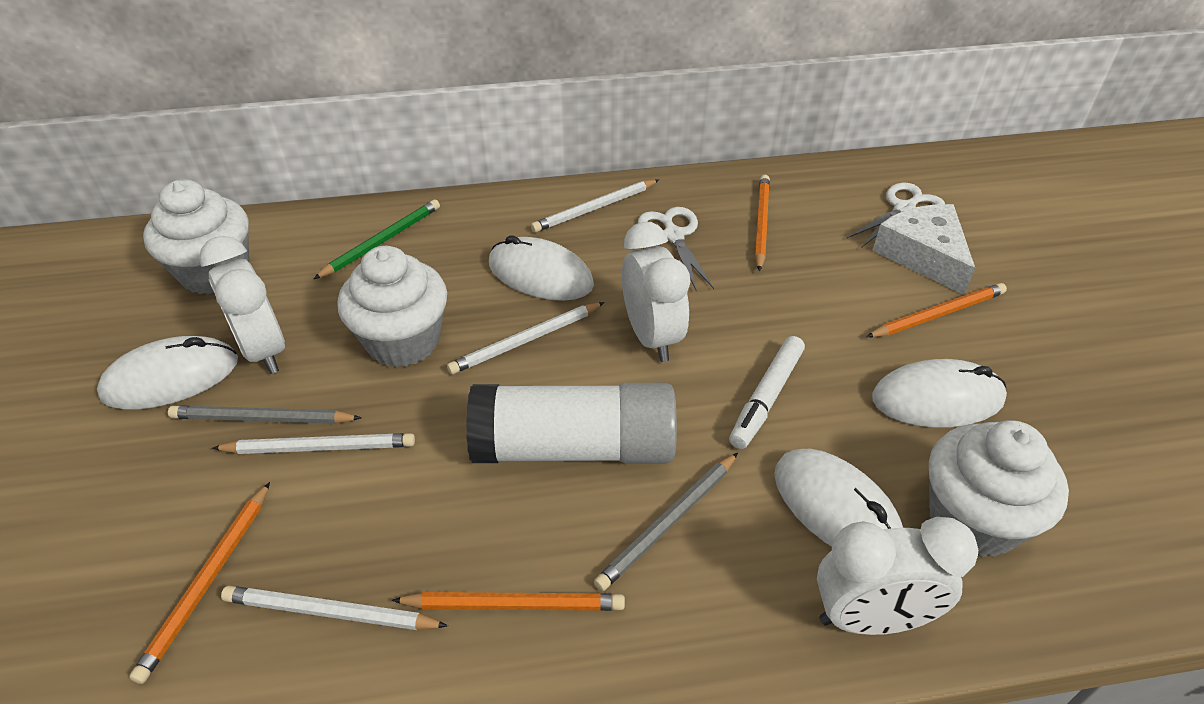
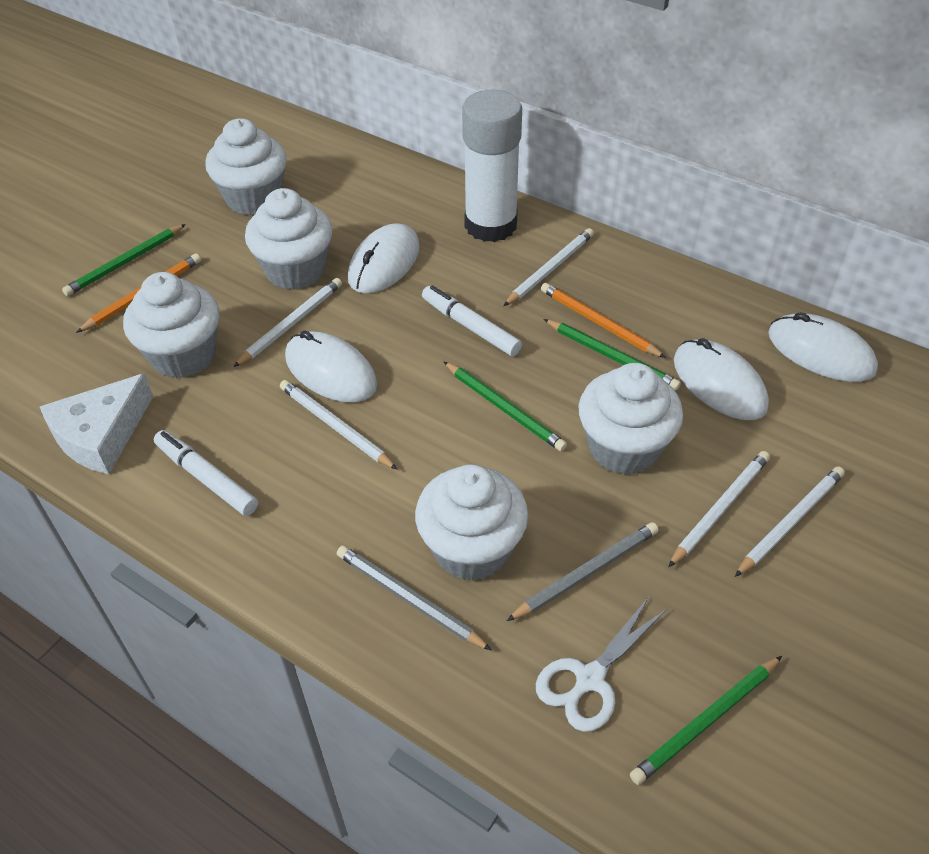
green pencil: [313,199,440,279] = 1 -> [62,224,186,296] [443,361,567,451] [543,319,681,390] [630,656,782,785] = 4
orange pencil: [129,482,270,684] [392,592,625,611] [755,175,770,272] [866,283,1007,337] = 4 -> [76,254,201,333] [541,283,666,358] = 2
white clock: [199,236,285,374] [622,222,690,362] [817,517,978,635] = 3 -> none = 0
white cupcake: [143,179,249,294] [337,246,447,367] [929,420,1069,557] = 3 -> [123,272,219,378] [205,118,287,215] [245,188,332,290] [415,464,528,581] [578,363,683,475] = 5
white marker: [729,336,805,449] = 1 -> [154,430,258,516] [422,285,522,356] = 2
white pencil: [212,433,415,454] [221,586,448,630] [447,302,605,374] [531,179,659,233] = 4 -> [233,278,342,367] [280,380,398,470] [504,228,594,306] [668,451,770,567] [735,466,845,577] = 5
white scissors: [638,207,714,291] [847,183,945,248] = 2 -> [536,597,667,732] = 1

